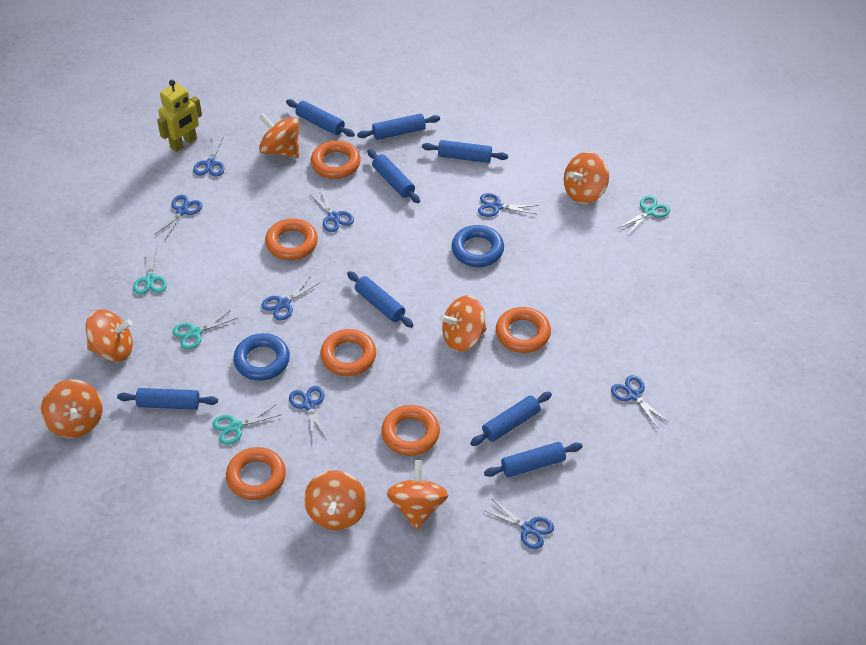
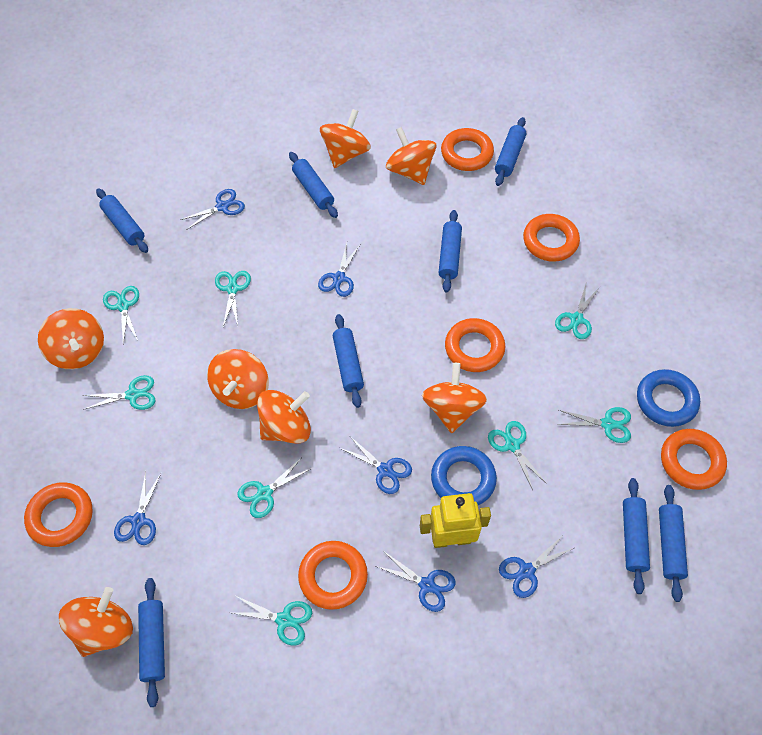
blue scissors: [154,195,203,240] [193,136,224,177] [261,276,319,320] [289,386,327,441] [310,188,354,232] [478,193,538,217] [483,499,554,549] [611,375,669,428] = 8 -> [114,471,161,545] [180,189,245,230] [318,243,360,297] [340,437,412,494] [376,552,456,612] [499,535,574,598] = 6
turquoise scissors: [133,248,167,295] [173,310,238,350] [212,405,280,445] [618,195,670,236] = 4 -> [82,375,155,410] [103,286,139,344] [215,271,251,327] [233,596,312,646] [237,458,312,518] [488,421,547,490] [555,281,600,339] [557,407,631,443] = 8

